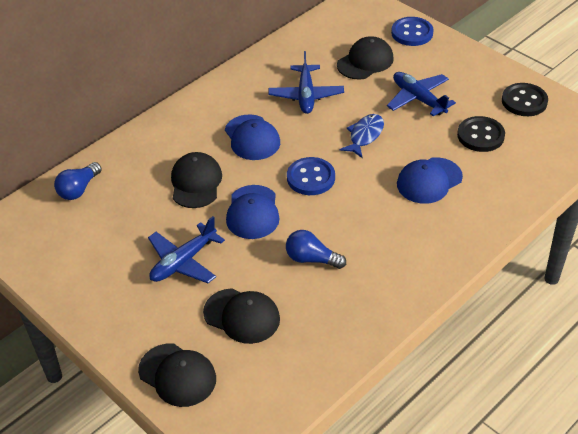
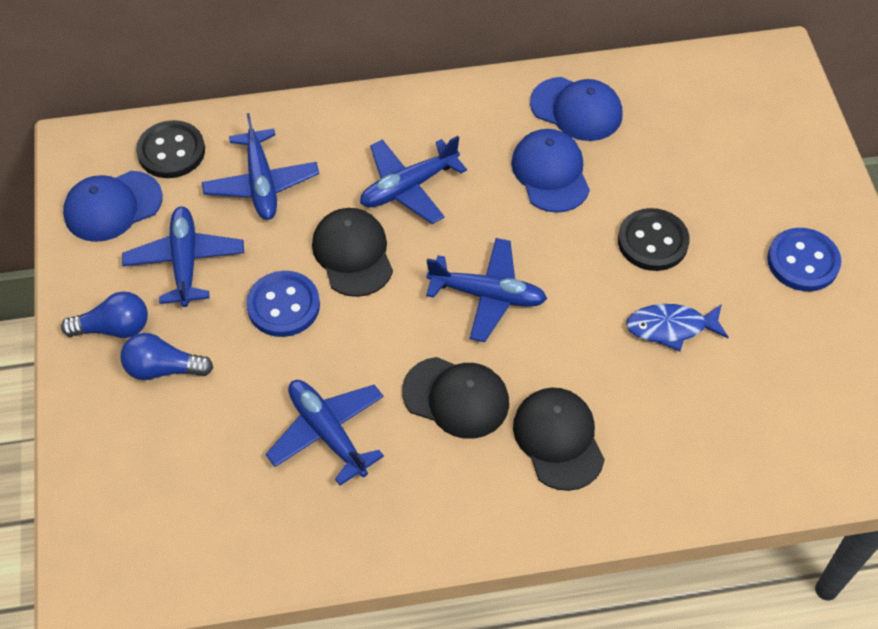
black cap: [138,344,216,407] [171,152,222,208] [203,288,280,344] [337,36,394,80] = 4 -> [312,208,393,297] [402,357,509,439] [513,388,605,491] = 3
blue plane: [148,216,225,283] [268,51,344,114] [387,72,456,116] = 3 -> [122,206,244,307] [202,113,319,220] [266,380,384,485] [360,136,467,224] [426,238,547,342] = 5

